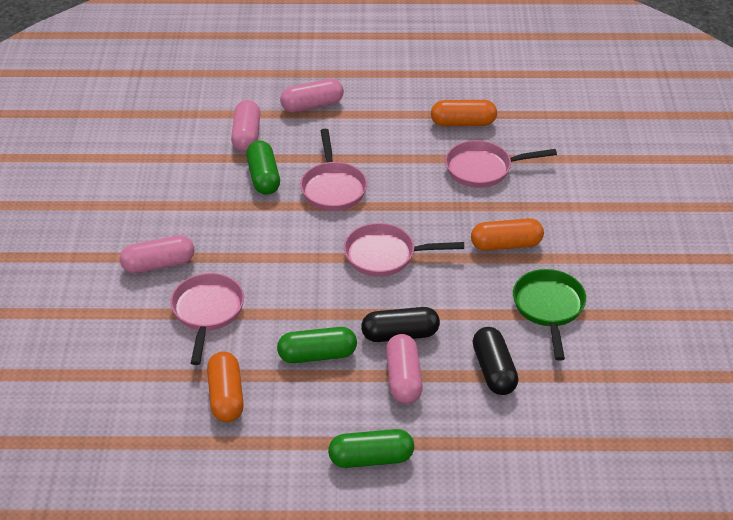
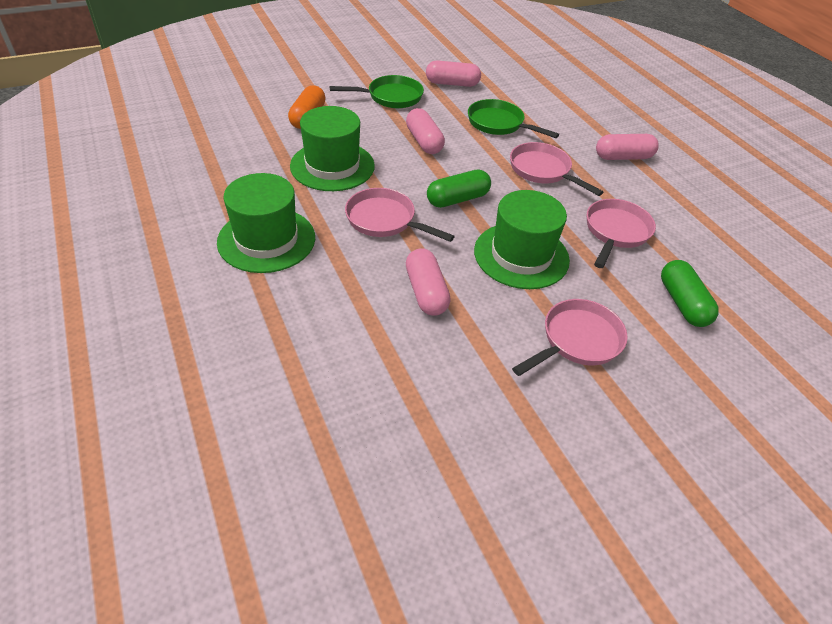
black capsule: [361,307,440,342] [473,327,518,395] = 2 -> none = 0
green capsule: [246,140,280,195] [277,327,357,363] [328,429,414,468] = 3 -> [427,170,491,208] [661,260,719,327] = 2
green hat: none = 0 -> [217,173,315,273] [290,106,375,191] [474,190,570,289] = 3
green pan: [513,269,586,361] = 1 -> [330,75,424,108] [468,99,559,138] = 2
orange capsule: [207,351,244,422] [431,100,497,126] [471,218,544,251] = 3 -> [288,85,326,129] = 1

